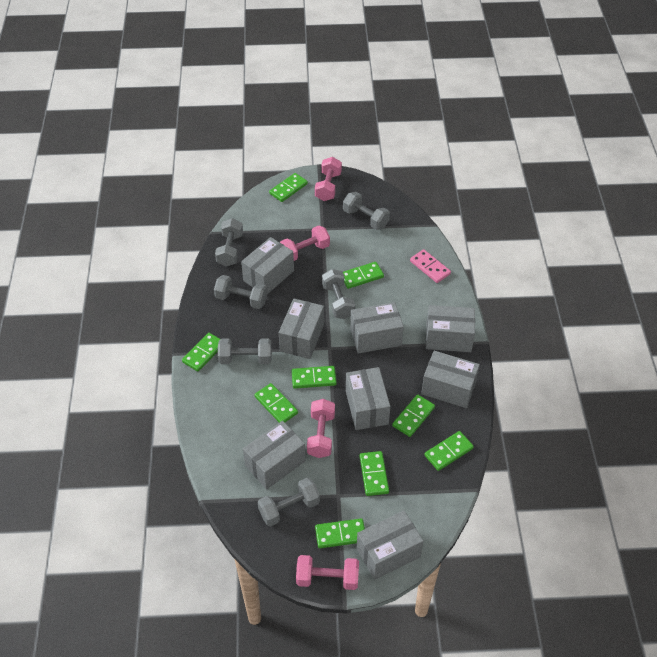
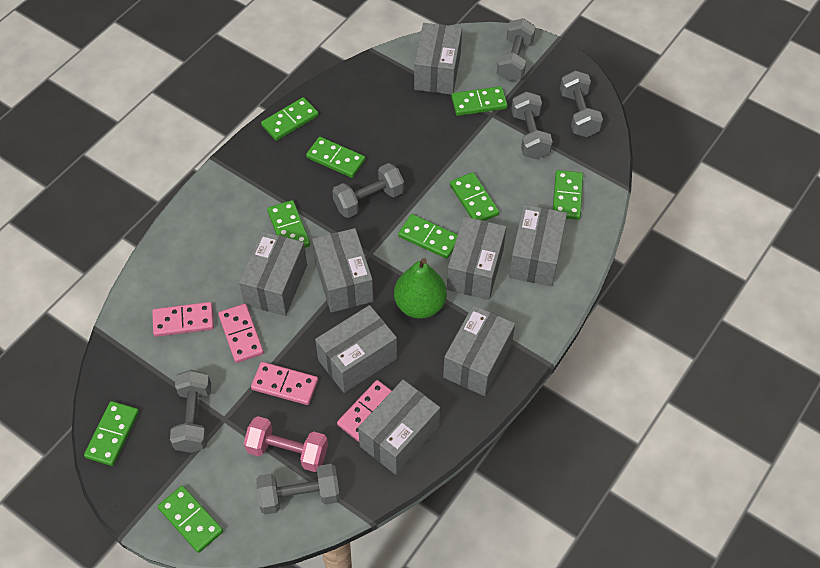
green pear: none = 0 -> [394,258,447,319] = 1
pink domino: [410,249,451,283] = 1 -> [152,302,214,337] [218,304,264,363] [251,362,318,405] [337,380,392,442] = 4
pink dumbbell: [280,225,330,261] [296,555,359,590] [307,399,335,458] [315,157,342,201] = 4 -> [244,416,328,472] = 1

